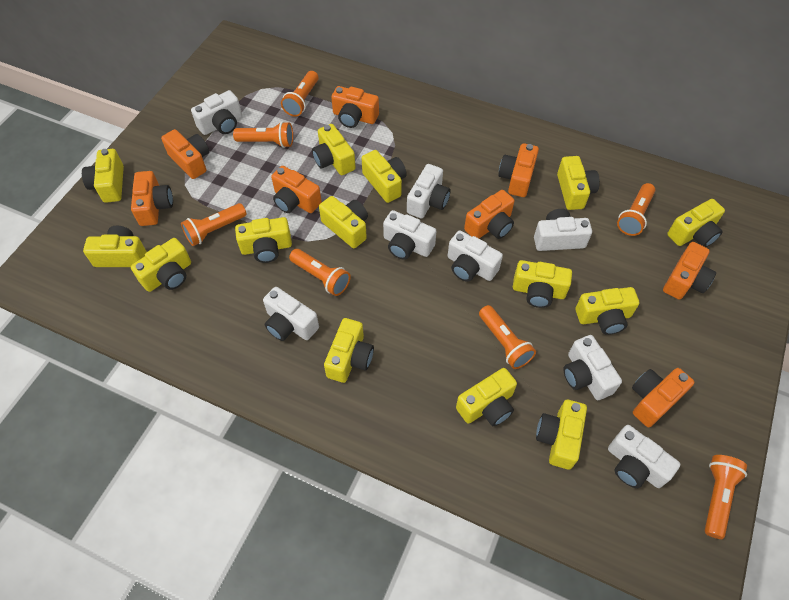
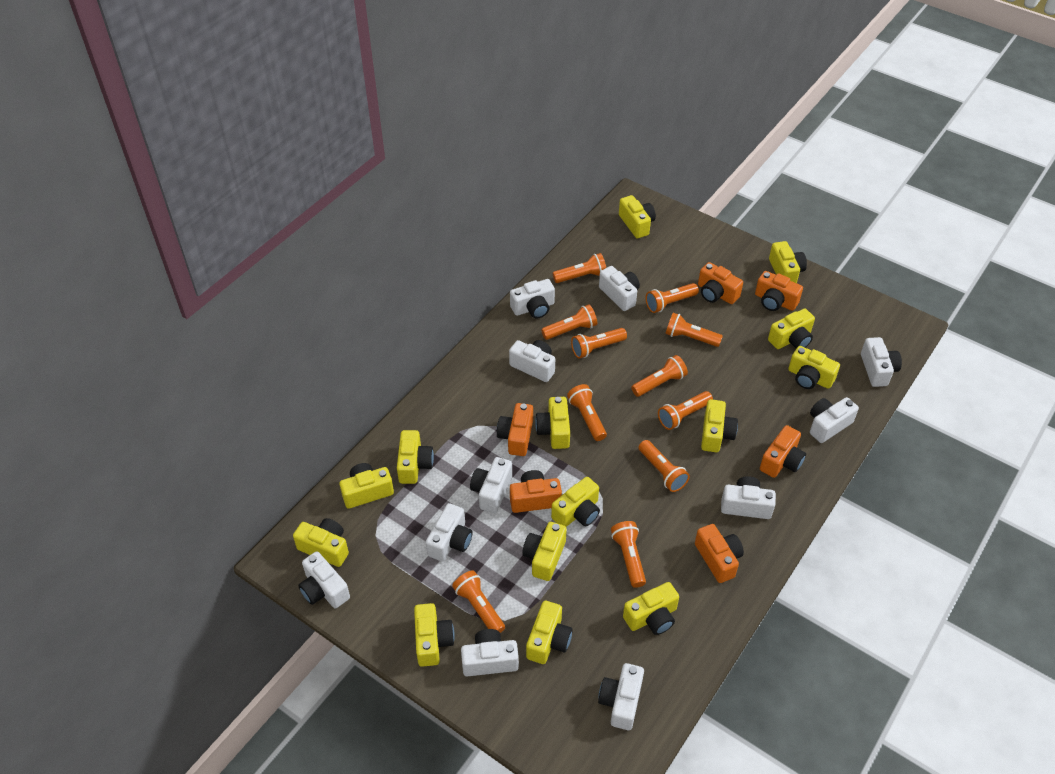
orange camera: [131,171,173,226] [161,129,209,179] [271,166,322,213] [331,86,379,128] [464,190,514,239] [498,143,539,197] [632,368,694,427] [663,242,716,300] = 8 -> [497,403,533,456] [510,470,562,513] [695,524,744,583] [698,262,743,304] [755,271,803,311] [760,425,806,478] = 6
orange flashlight: [181,203,246,246] [233,121,293,148] [281,71,319,117] [289,249,351,296] [479,305,536,369] [617,183,655,236] [705,455,747,539] = 7 -> [452,570,505,633] [541,304,597,340] [553,253,606,283] [567,384,607,441] [571,328,627,358] [611,521,646,588] [631,355,688,397] [639,440,690,492] [646,283,699,313] [658,391,713,430] [665,313,723,347] = 11
white camera: [191,90,242,135] [263,287,319,341] [383,210,436,259] [407,164,451,218] [448,231,503,282] [534,209,592,251] [563,335,622,400] [608,425,681,488] = 8 -> [298,551,350,608] [425,503,473,562] [461,629,519,676] [470,457,512,513] [509,340,555,382] [510,279,555,318] [598,663,644,730] [599,266,640,311] [721,476,776,519] [810,397,859,443] [861,337,902,387] = 11

